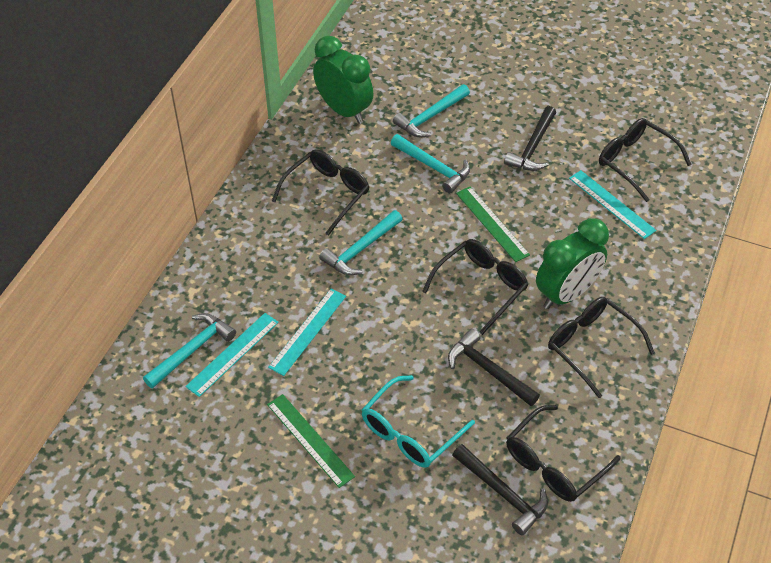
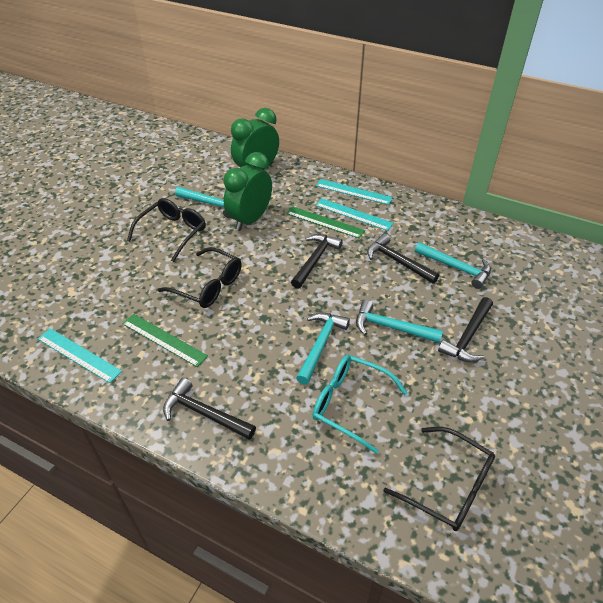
black glasses: [272,149,369,236] [422,239,528,335] [506,405,621,502] [548,297,655,398] [599,118,692,202] = 5 -> [127,198,206,262] [158,247,241,308] [383,427,495,531] = 3
black hammer: [448,329,540,406] [453,444,548,536] [504,106,556,171] = 3 -> [163,378,256,440] [291,234,343,289] [367,234,439,284] [438,297,493,362] = 4

